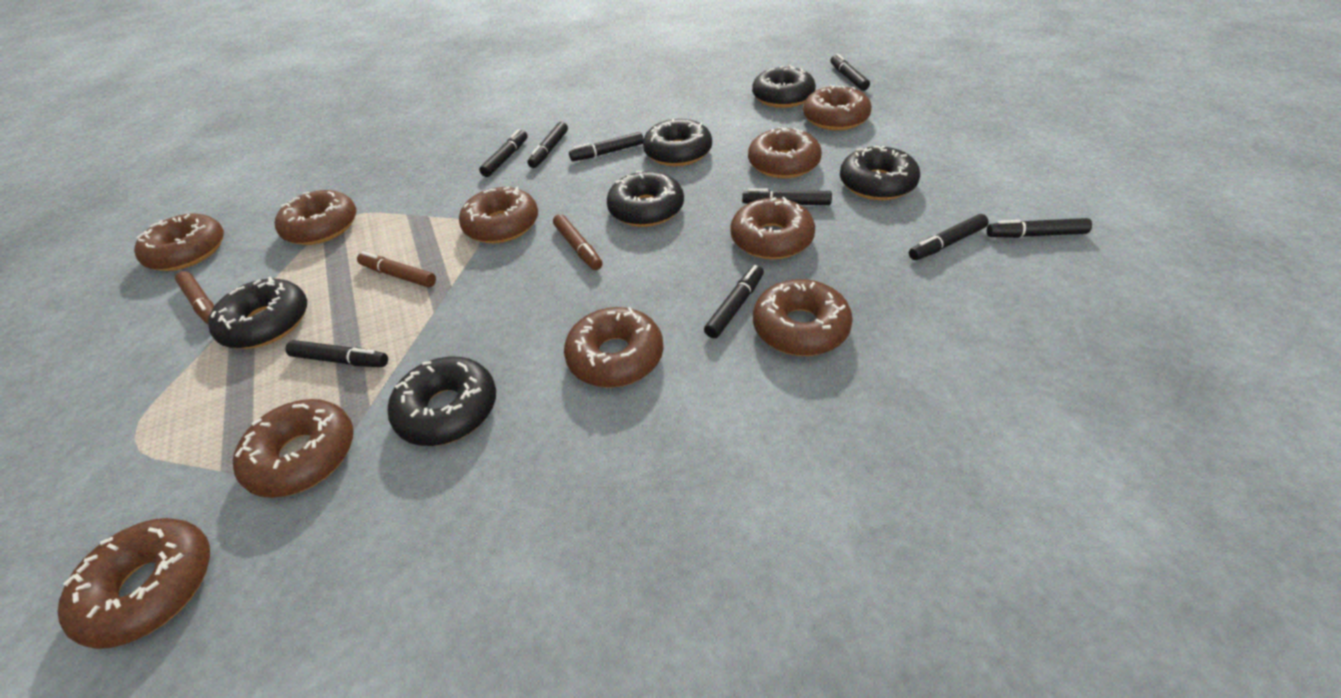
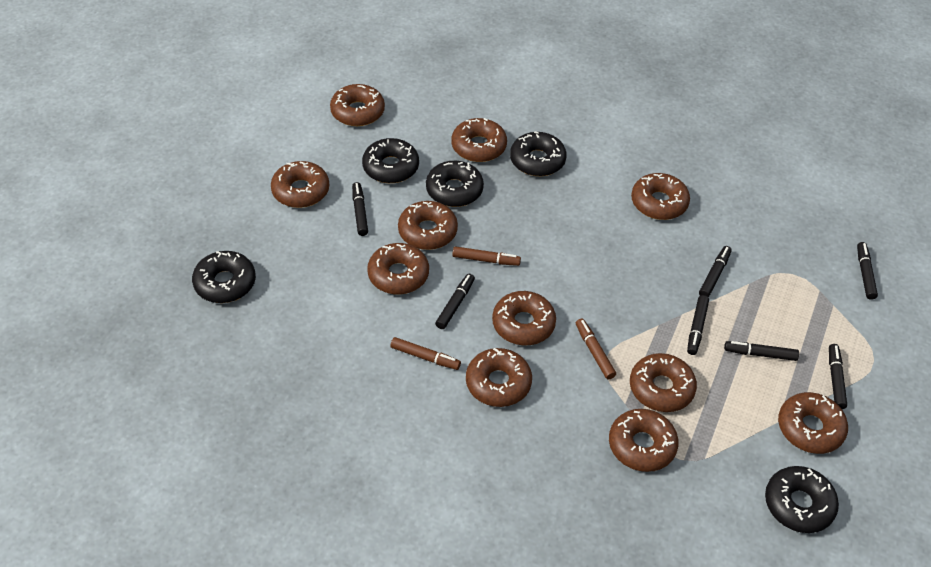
black donut: [208,276,307,349] [388,357,496,446] [607,171,684,227] [643,119,712,166] [752,65,816,108] [840,146,920,200] = 6 -> [192,251,256,303] [362,138,419,183] [426,161,484,207] [510,131,567,176] [765,466,839,533] = 5
black marker: [285,340,388,367] [479,129,528,177] [528,122,568,168] [569,132,644,161] [704,265,764,338] [742,188,832,205] [831,54,870,91] [909,214,989,260] [987,218,1092,238] = 9 -> [352,182,368,236] [435,274,475,329] [687,295,709,355] [699,246,732,297] [724,341,799,361] [829,344,847,409] [857,242,878,300] = 7
brown donut: [57,518,210,649] [134,214,224,271] [233,399,353,498] [275,190,356,245] [459,187,538,243] [564,307,664,388] [730,197,815,259] [748,127,822,178] [753,279,853,356] [803,85,872,130] = 10 -> [271,161,329,208] [330,84,385,126] [367,243,429,295] [398,201,458,250] [452,118,507,162] [466,348,532,407] [492,291,556,345] [609,409,679,472] [630,353,697,412] [631,173,690,220] [778,392,848,454] = 11

